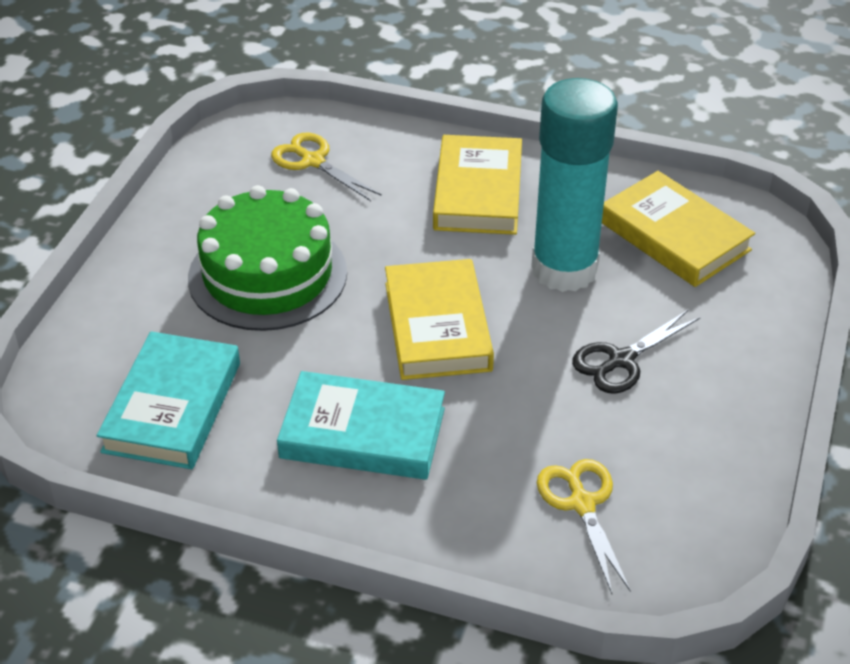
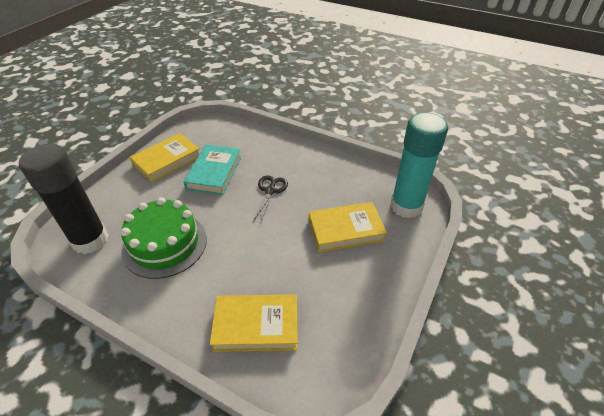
black glue stick: none = 0 -> [19,144,109,254] = 1
turquoise book: [97,331,240,469] [277,371,445,480] = 2 -> [183,145,241,195] = 1
yellow scissors: [271,133,382,201] [537,459,631,594] = 2 -> none = 0

